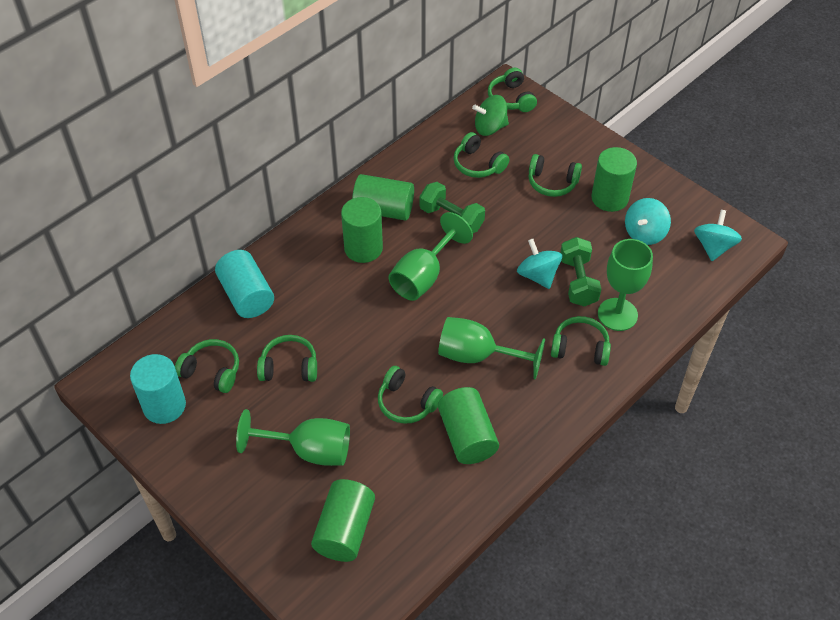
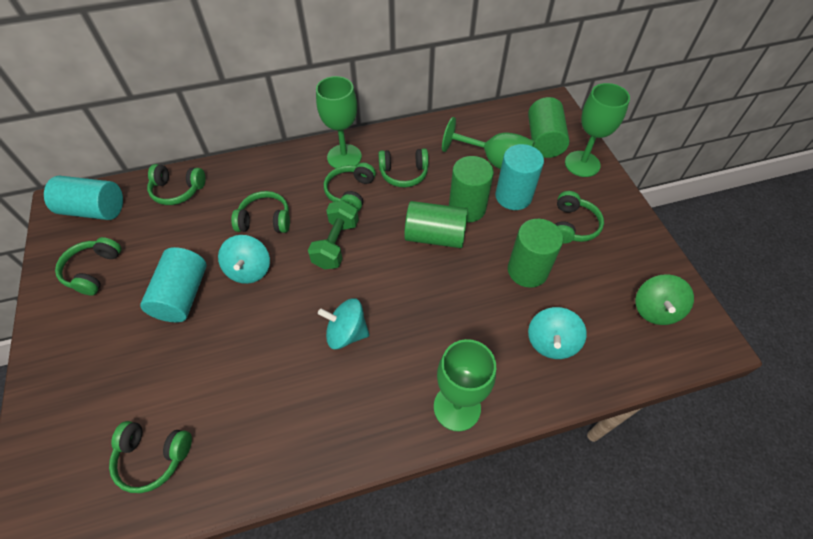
green cylinder: [311,479,375,562] [341,197,383,263] [352,174,414,221] [438,387,499,464] [591,147,637,212] = 5 -> [404,201,468,248] [449,156,494,223] [508,219,563,288] [528,97,569,158] = 4
green dumbbell: [420,182,485,233] [560,237,601,307] = 2 -> [308,200,359,269] = 1
turquoise cylinder: [130,354,186,424] [215,250,274,318] = 2 -> [44,176,123,220] [140,247,207,322] [495,144,544,210] = 3

